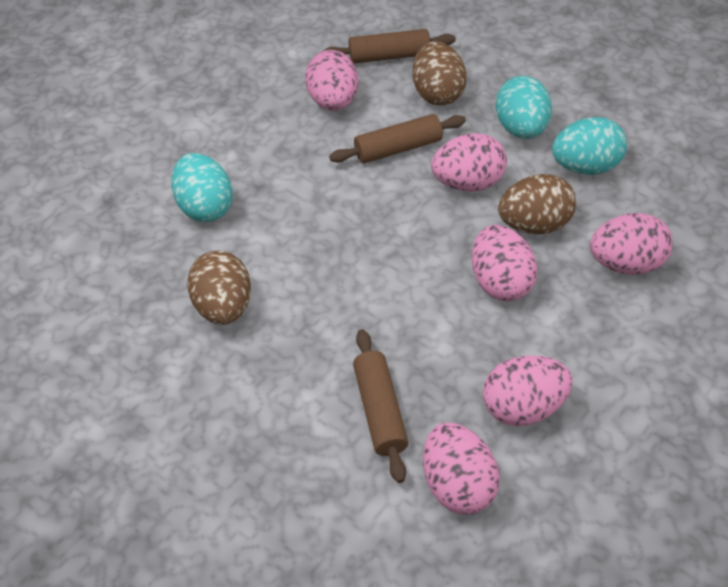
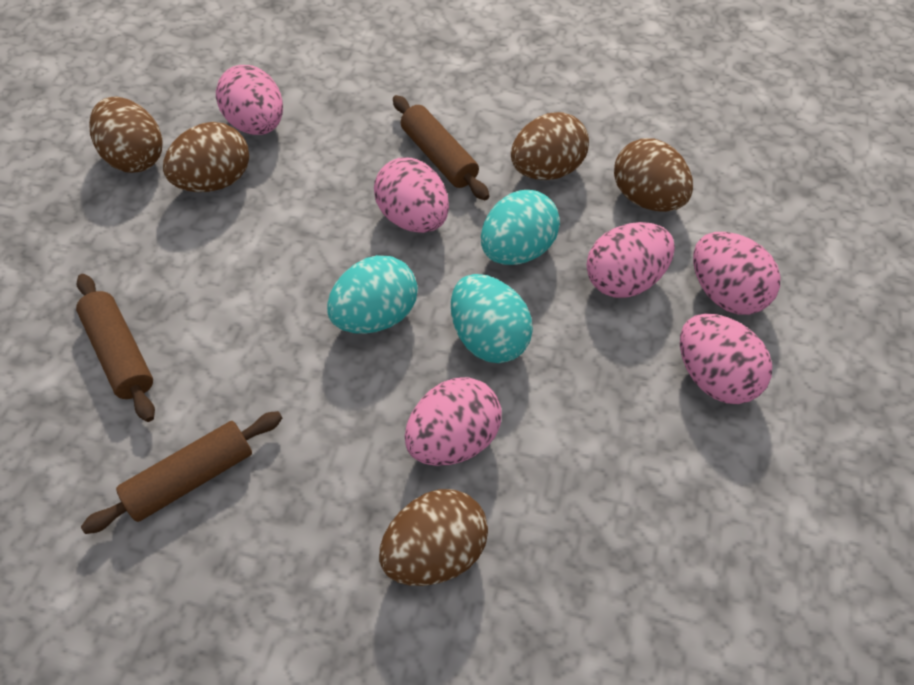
brown egg: [187,251,251,325] [413,41,467,105] [498,174,576,234] = 3 -> [89,97,163,173] [163,122,249,192] [379,489,488,586] [511,112,589,180] [614,138,693,212] = 5

